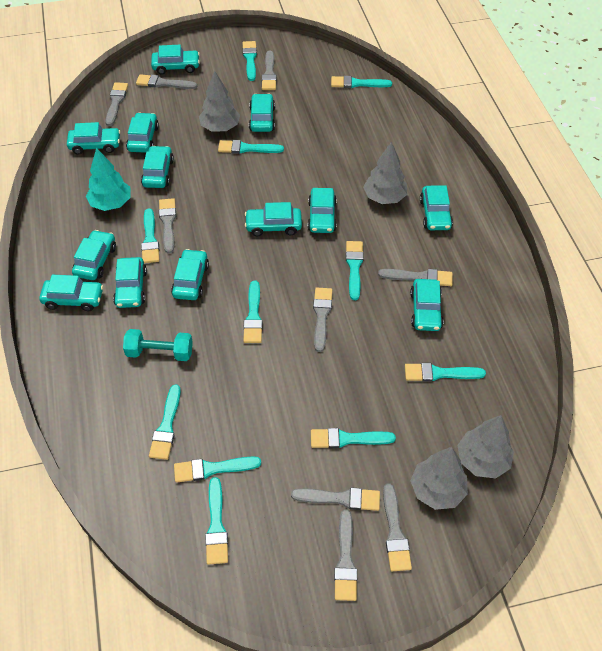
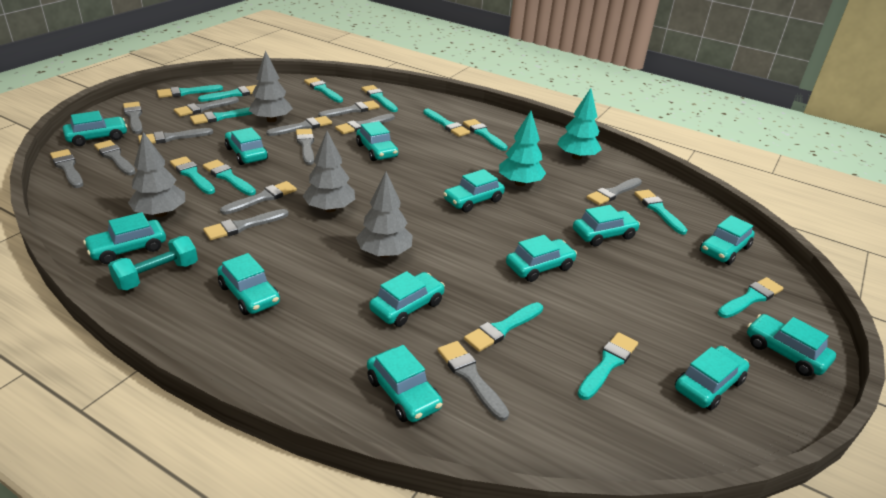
grey brush: [105,82,128,126] [136,74,197,89] [159,198,176,253] [262,51,277,90] [291,487,380,511] [313,287,332,352] [334,509,357,601] [378,269,453,286] [383,483,412,571] = 9 -> [50,149,83,188] [94,140,136,175] [123,102,143,134] [138,128,213,144] [174,97,239,117] [203,209,289,240] [220,181,297,215] [266,116,332,136] [296,129,314,165] [318,101,380,117] [335,113,395,134] [438,341,509,421] [587,178,642,205] = 13
turquoise brush: [141,208,159,263] [149,384,181,460] [174,457,261,483] [205,477,228,565] [218,140,284,154] [243,41,257,81] [243,281,263,343] [311,428,396,448] [331,76,392,88] [346,241,364,300] [405,363,486,382] = 11 -> [157,85,223,98] [170,156,215,194] [190,107,253,125] [198,85,256,102] [203,160,256,196] [304,77,343,103] [362,85,398,112] [423,109,470,137] [463,119,508,151] [464,302,543,352] [578,332,638,400] [634,190,687,235] [717,277,783,318] = 13
turquoise tree: [86,148,131,211] = 1 -> [499,111,546,186] [557,88,602,160] = 2

